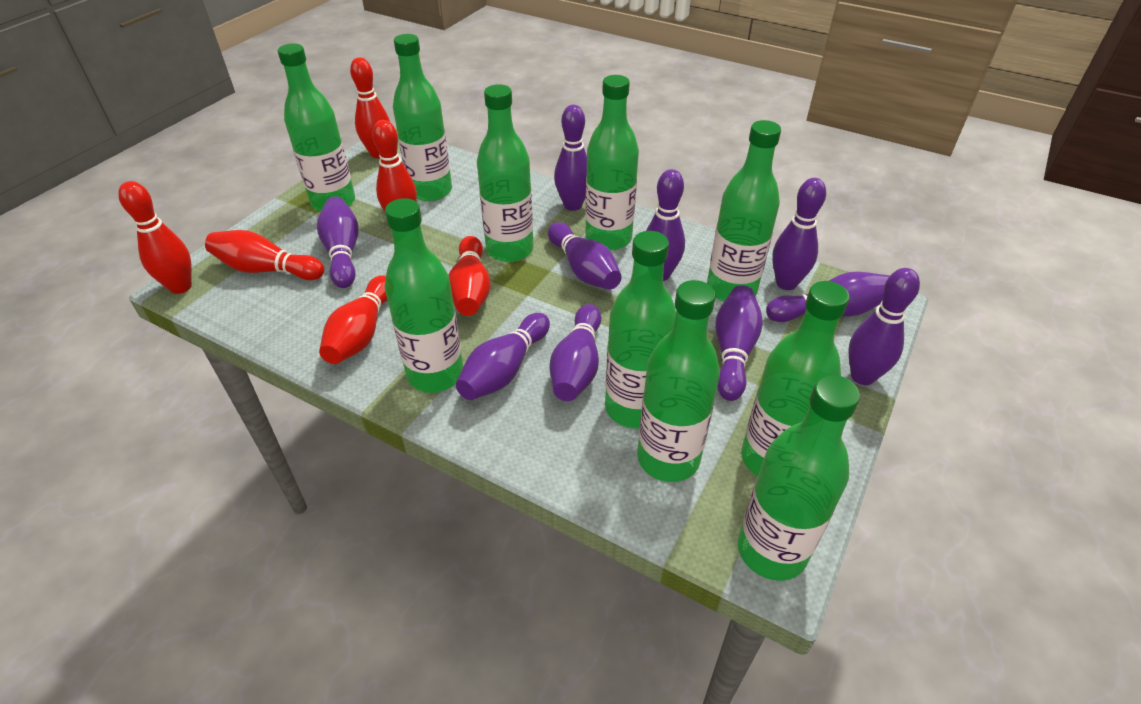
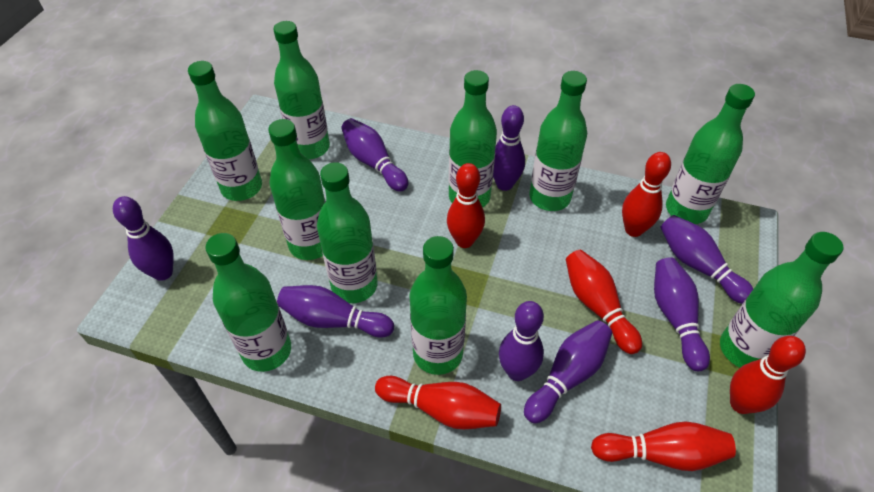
purple bowling pin: [317,197,359,288] [456,313,550,400] [548,222,622,290] [550,304,601,401] [554,105,587,211] [646,169,685,281] [715,285,763,401] [766,272,890,322] [772,178,826,290] [848,268,920,385] = 10 -> [113,196,174,281] [277,285,394,338] [341,118,408,192] [493,105,525,191] [499,301,544,381] [524,320,612,423] [654,257,710,371] [660,215,753,304] = 8

